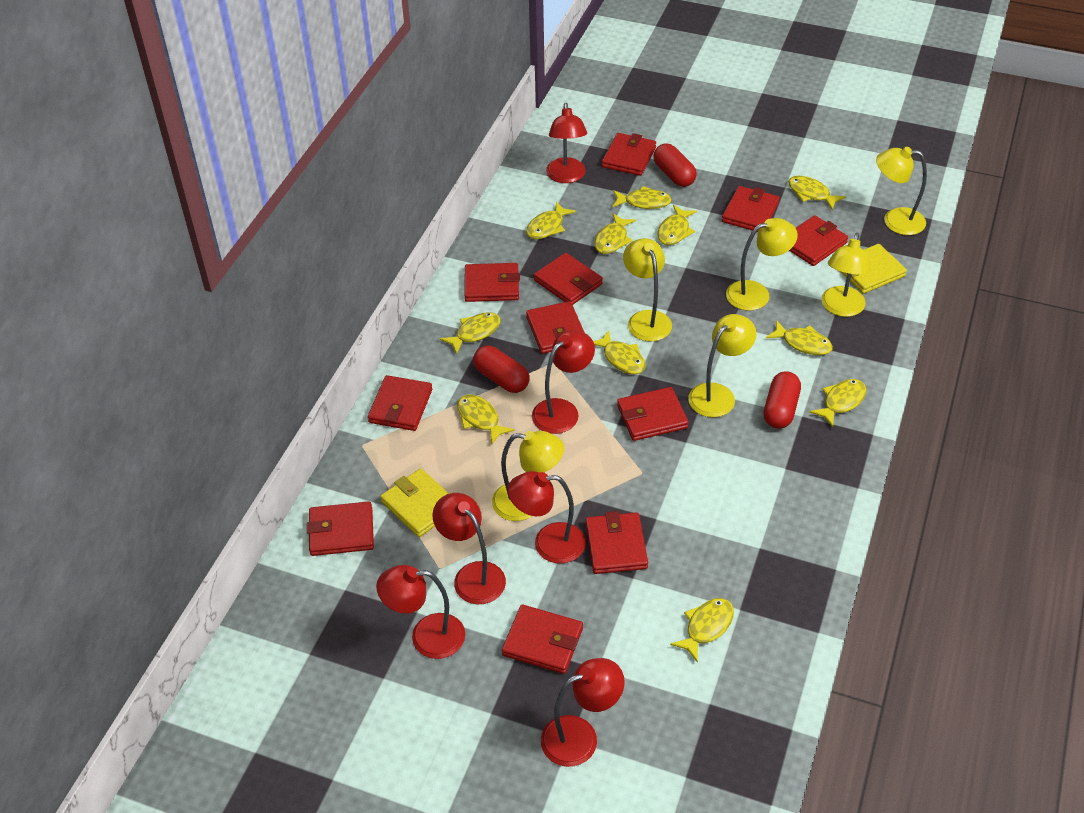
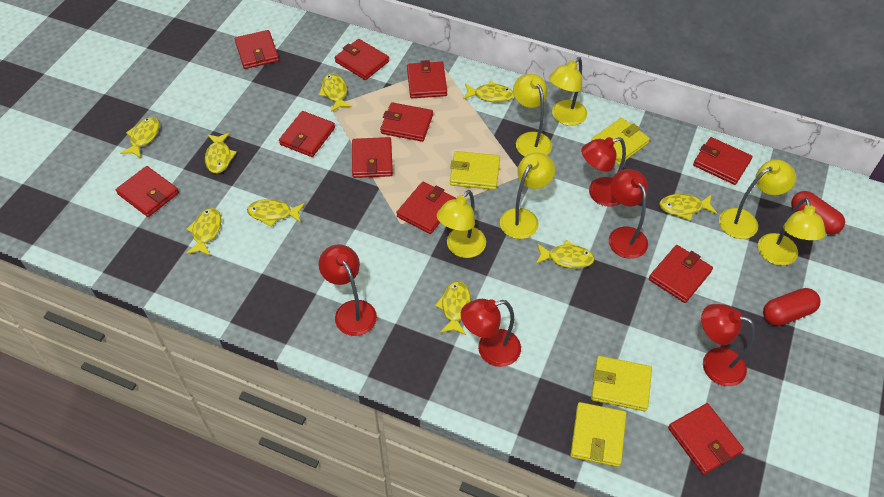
red capsule: [473,345,529,393] [653,143,697,187] [764,371,801,429] = 3 -> [763,288,821,326] [791,191,845,235] = 2
red lamp: [376,565,465,659] [432,493,506,604] [508,471,586,564] [532,330,595,434] [541,658,625,767] [546,103,587,183] = 6 -> [319,244,377,336] [461,299,521,367] [581,137,626,207] [609,169,648,259] [701,304,755,386] = 5
yellow fish: [440,312,501,355] [457,395,515,445] [526,201,576,239] [593,330,646,374] [594,213,636,254] [612,186,672,209] [658,205,697,245] [670,598,734,663] [766,320,833,355] [788,176,846,210] [809,379,866,427] = 11 -> [120,117,160,158] [186,208,222,256] [205,133,237,173] [247,199,305,227] [319,74,352,112] [435,281,471,335] [463,81,514,103] [536,240,595,269] [659,194,717,221] = 9
yellow wallet: [380,468,449,537] [840,244,907,294] = 2 -> [450,151,500,190] [570,402,626,467] [591,118,650,165] [591,356,652,411] = 4

